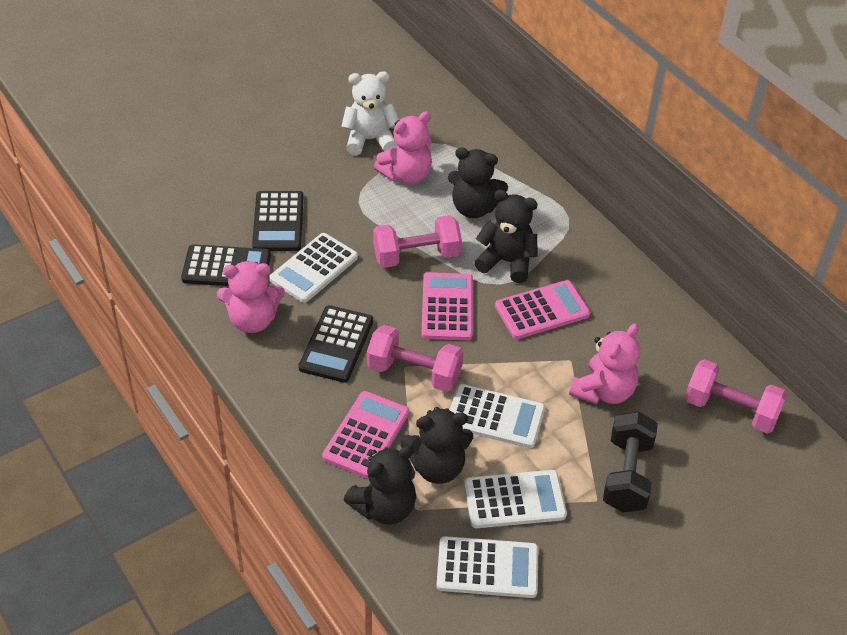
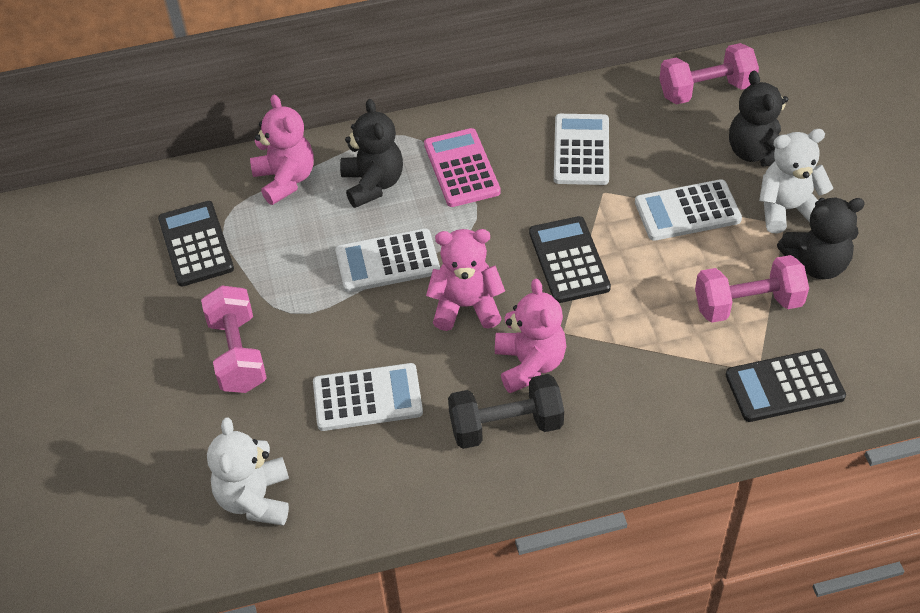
black teddy bear: [344,445,416,525] [400,407,473,484] [448,148,508,218] [474,190,538,283] = 4 -> [340,99,403,208] [729,71,788,167] [777,197,865,279] = 3
pink calculator: [322,391,409,478] [421,272,473,340] [495,280,590,339] = 3 -> [424,128,501,207] = 1
white teddy bear: [341,71,399,155] = 1 -> [207,417,289,526] [759,129,833,233] = 2

